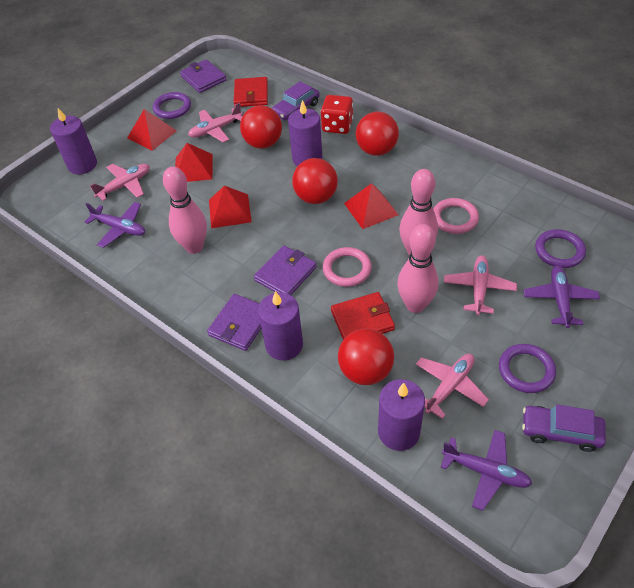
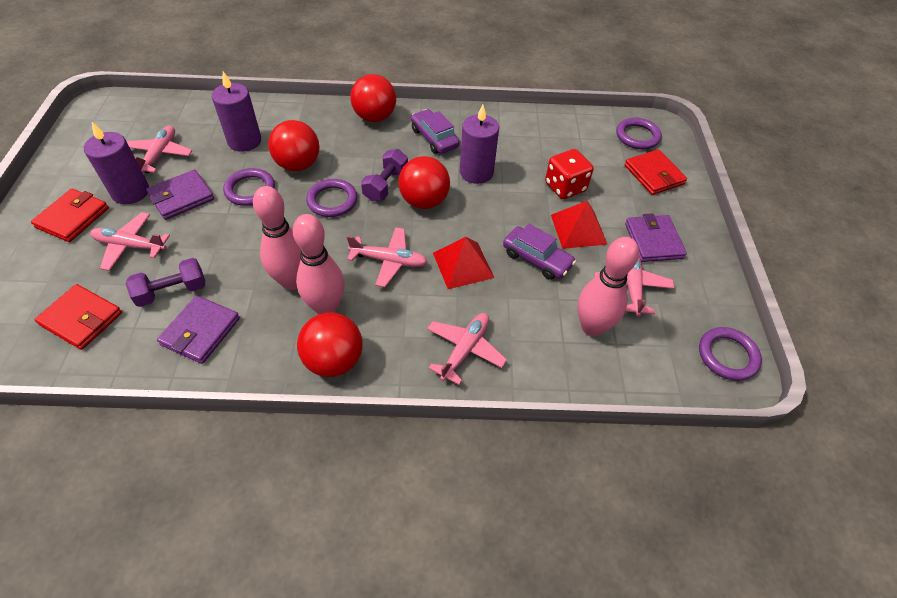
pink plane: [90,164,150,201] [188,103,242,142] [416,354,489,419] [444,255,517,315] = 4 -> [90,212,170,271] [127,126,192,173] [347,227,428,287] [427,313,507,385] [595,258,674,317] = 5
pink ring: [323,247,372,287] [433,198,479,234] = 2 -> none = 0
purple candle: [50,108,97,174] [258,291,303,361] [288,100,322,166] [378,379,425,451] = 4 -> [84,122,149,204] [212,71,261,152] [460,104,499,184] = 3
purple dumbbell: none = 0 -> [126,258,205,307] [361,149,408,201] = 2
purple plane: [85,202,145,248] [441,430,532,511] [524,266,600,328] = 3 -> none = 0
purple ring: [153,92,191,119] [499,344,556,393] [535,229,586,268] = 3 -> [223,168,275,206] [306,179,358,217] [616,118,662,149] [699,327,762,381] = 4
red pyramid: [127,109,177,151] [175,143,213,182] [209,186,252,228] [344,183,399,229] = 4 -> [433,237,494,289] [551,201,607,249] = 2
red wallet: [234,77,268,107] [331,292,395,339] = 2 -> [31,189,109,242] [35,284,122,350] [624,150,687,195] = 3

